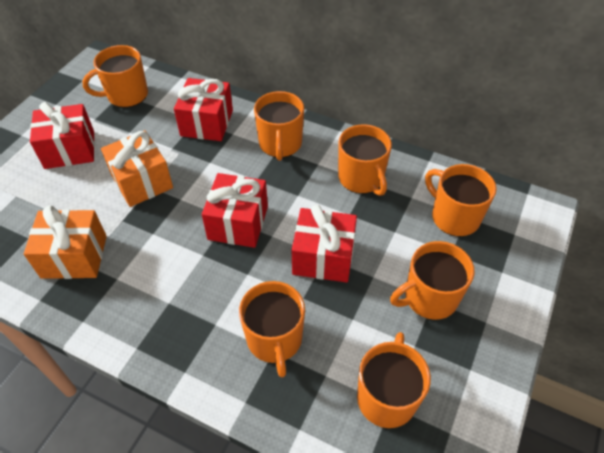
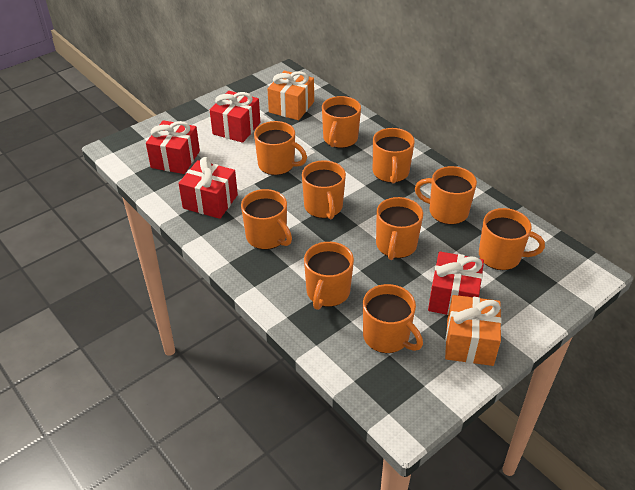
orange mug: [82,45,148,107] [239,281,305,378] [254,91,304,161] [338,124,392,196] [357,332,431,428] [390,241,474,320] [425,164,497,236] = 7 -> [241,189,292,250] [254,121,307,175] [302,160,346,220] [304,242,354,310] [322,96,361,148] [363,284,423,353] [373,128,415,184] [376,197,423,260] [415,166,477,225] [479,208,545,270] = 10

